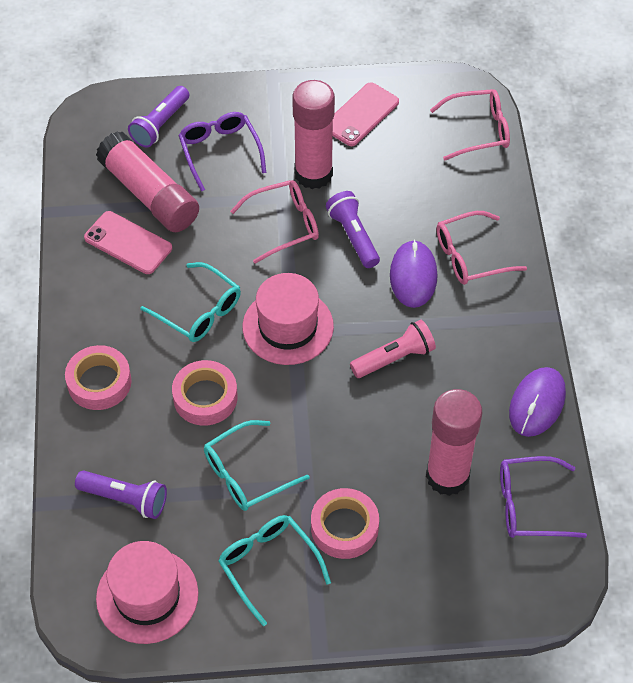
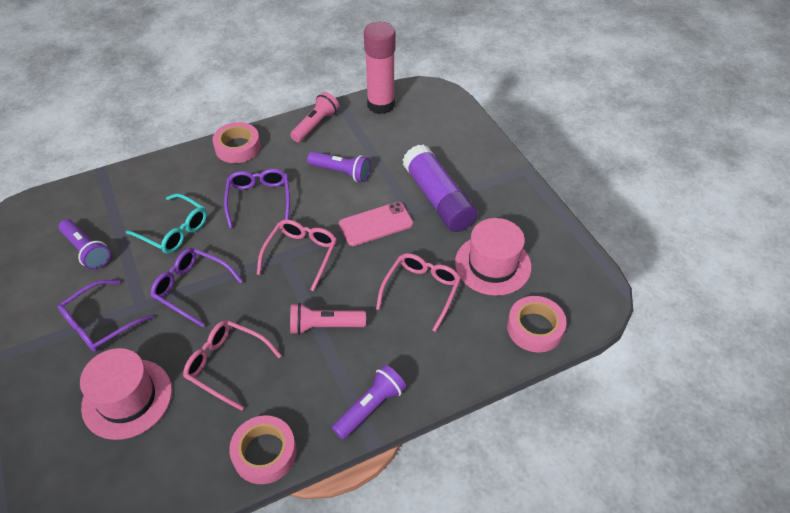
pink flashlight: [350,320,436,378] = 1 -> [290,92,339,142] [290,303,366,335] = 2
pink glue stick: [96,131,199,232] [292,80,335,189] [426,389,482,496] = 3 -> [364,22,396,114] = 1
pink phone: [84,211,172,274] [333,82,399,146] = 2 -> [339,202,413,246] = 1
purple glasses: [178,112,266,192] [500,456,587,538] = 2 -> [58,280,153,352] [150,248,243,327] [224,169,290,228] = 3
purple glue stick: none = 0 -> [403,144,478,232] = 1
purple mouse: [390,240,438,308] [509,367,566,437] = 2 -> none = 0
turquoise glasses: [141,262,241,342] [204,420,310,511] [218,515,331,626] = 3 -> [126,193,207,254] = 1

